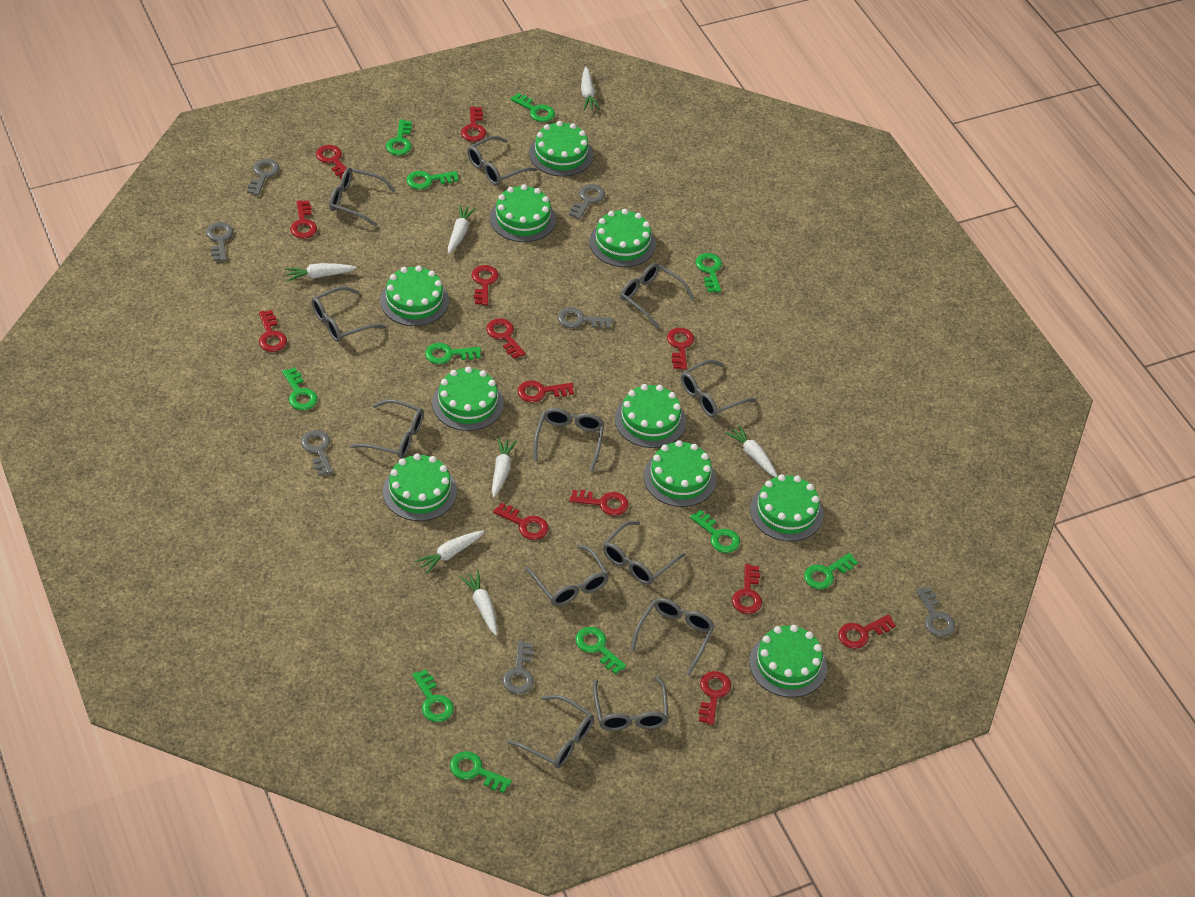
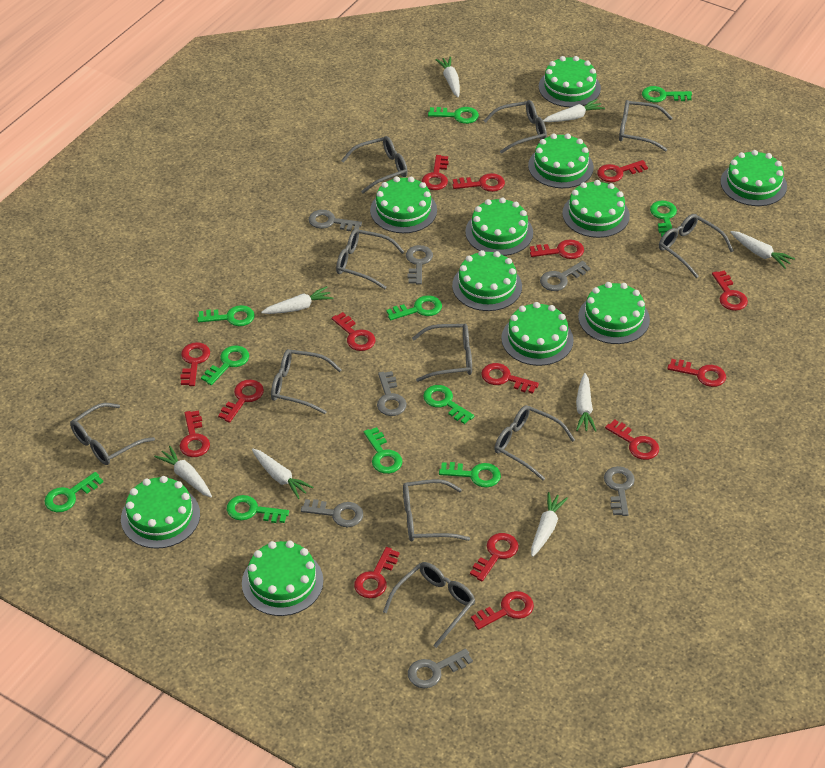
green cake: [380,265,449,326] [383,453,457,521] [432,366,504,431] [490,184,556,242] [529,121,593,176] [589,209,656,267] [615,384,686,448] [643,440,716,507] [749,625,827,698] [750,474,824,541] = 10 -> [121,476,200,549] [242,541,323,616] [370,176,437,233] [452,250,522,311] [465,197,533,256] [501,302,574,366] [528,133,594,188] [539,56,601,107] [562,180,630,238] [578,282,650,344] [720,150,787,206] = 11
grey glasses: [311,287,385,342] [329,168,396,226] [350,399,424,459] [467,136,537,185] [507,695,594,768] [525,544,609,606] [534,408,604,471] [593,677,668,731] [603,521,685,585] [620,263,695,329] [630,598,715,675] [681,360,756,418] = 12 -> [70,403,155,465] [271,349,341,414] [336,229,405,289] [341,136,408,193] [383,562,475,648] [403,479,470,541] [412,324,472,382] [483,100,547,154] [494,405,575,480] [619,100,672,152] [659,214,733,278] = 11
red key: [259,310,287,352] [290,200,317,239] [316,145,353,179] [461,106,486,142] [472,265,499,305] [486,318,526,359] [493,502,548,540] [518,380,574,403] [570,490,629,516] [667,328,694,370] [698,671,731,725] [732,564,762,614] [838,615,896,649] = 13 -> [180,342,210,386] [180,410,210,457] [218,380,264,423] [332,312,375,351] [354,547,400,598] [422,155,449,190] [452,173,505,192] [470,533,519,582] [471,591,534,630] [481,363,539,394] [530,239,584,259] [597,160,648,182] [605,419,659,460] [667,359,726,387] [712,270,748,311] = 15
white carrot: [285,263,357,282] [415,530,484,574] [448,205,476,254] [460,571,497,636] [492,438,517,497] [581,66,600,110] [725,425,778,477] = 7 -> [154,446,212,497] [252,449,313,499] [261,286,334,314] [435,57,460,97] [531,492,568,557] [543,99,605,122] [576,373,596,432] [730,231,795,269] = 8

